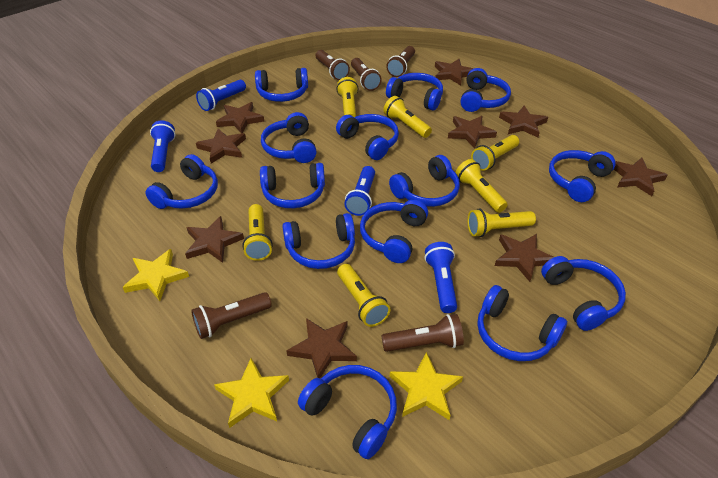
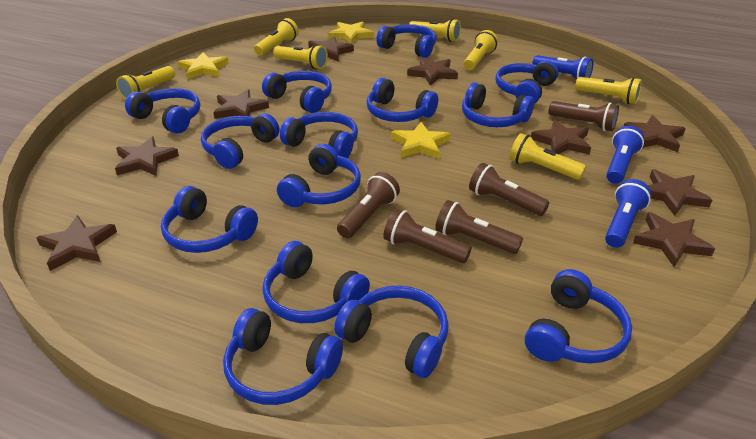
blue flashlight: [150,121,175,172] [196,80,246,111] [344,166,375,216] [425,242,457,313] = 4 -> [532,55,593,80] [605,179,651,248] [606,126,644,184] = 3

